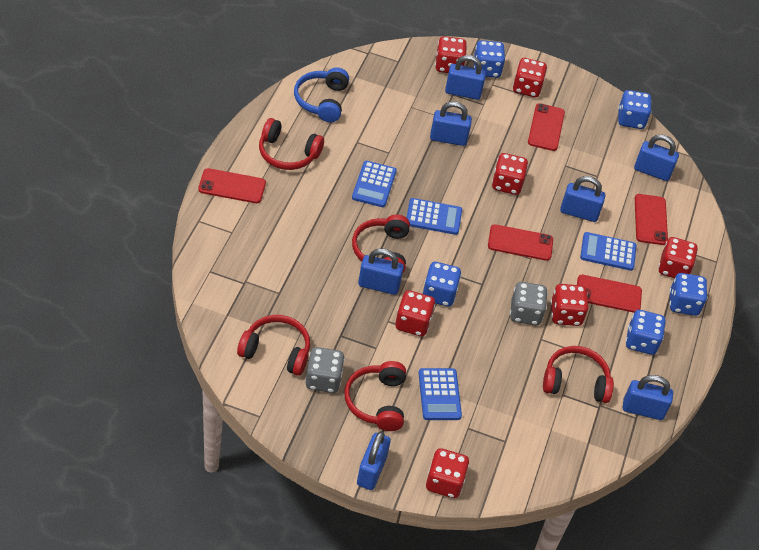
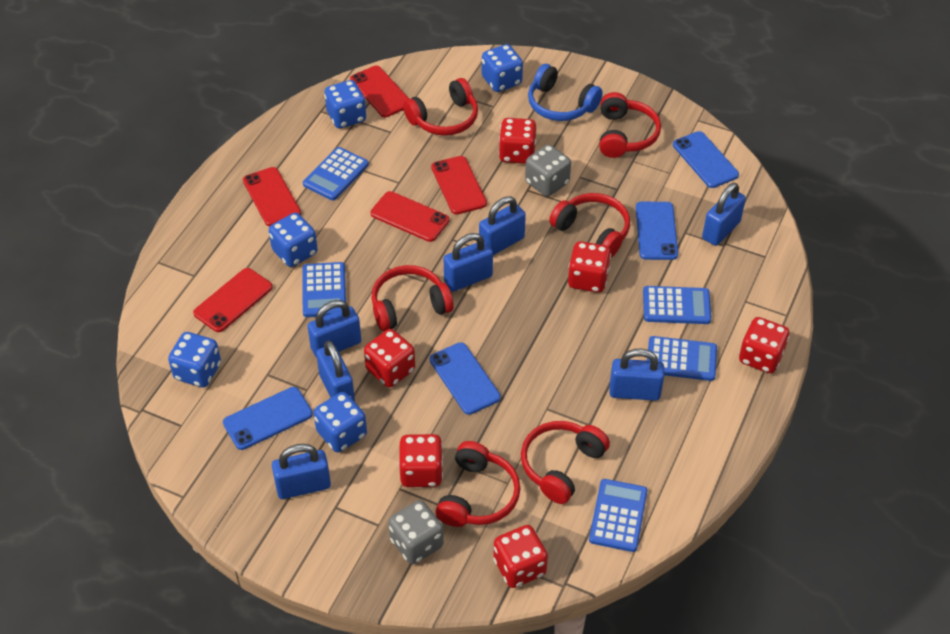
blue calculator: [352,161,397,207] [406,198,462,235] [419,368,462,420] [580,232,636,271] = 4 -> [302,262,346,317] [303,147,369,200] [589,479,648,552] [643,286,711,324] [647,336,717,381] = 5
blue phone: none = 0 -> [223,387,313,450] [430,342,501,415] [636,202,678,260] [673,131,739,188] = 4
red dice: [395,290,435,336] [426,448,469,498] [435,36,467,73] [492,153,528,195] [513,58,547,97] [551,284,588,326] [658,237,698,278] = 7 -> [364,329,415,387] [398,434,443,487] [493,525,548,588] [499,118,536,164] [568,241,611,293] [739,317,790,373] = 6
red headphones: [237,315,310,376] [259,118,324,170] [344,361,406,431] [352,214,410,273] [543,346,614,403] = 5 -> [371,265,454,331] [403,78,478,136] [436,441,520,527] [521,421,610,504] [549,193,630,258] [599,92,661,158] = 6

